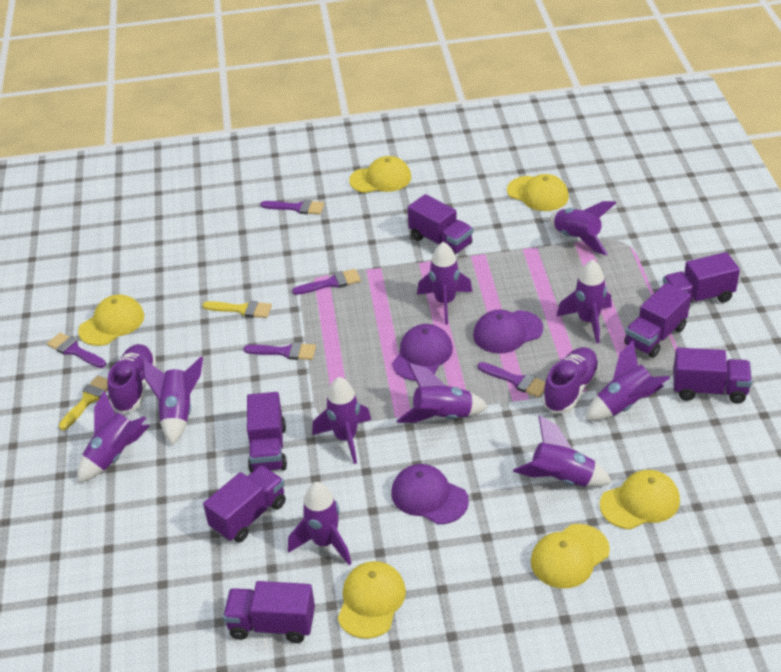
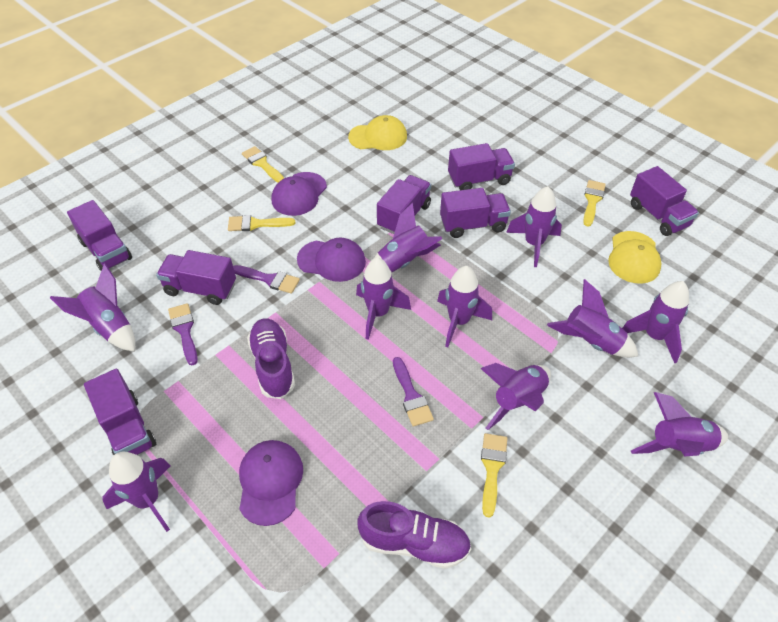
purple brush: [47,332,106,368] [244,342,316,360] [261,200,324,215] [292,269,361,295] [478,362,545,397] = 5 -> [168,303,198,365] [233,265,300,294] [393,357,434,427] = 3
yellow brush: [59,376,108,430] [203,301,272,318] = 2 -> [228,215,295,231] [242,146,284,183] [481,433,507,518] [583,180,606,227] = 4
yellow cap: [78,295,144,346] [338,561,406,639] [349,156,411,193] [507,174,569,211] [531,524,610,588] [600,470,680,529] = 6 -> [348,115,407,150] [608,231,661,284] = 2

